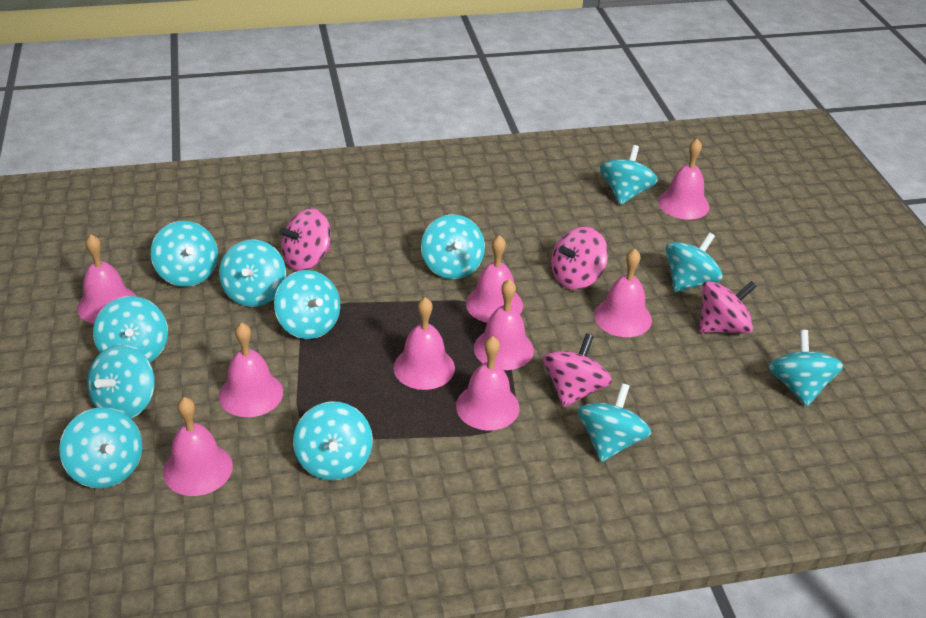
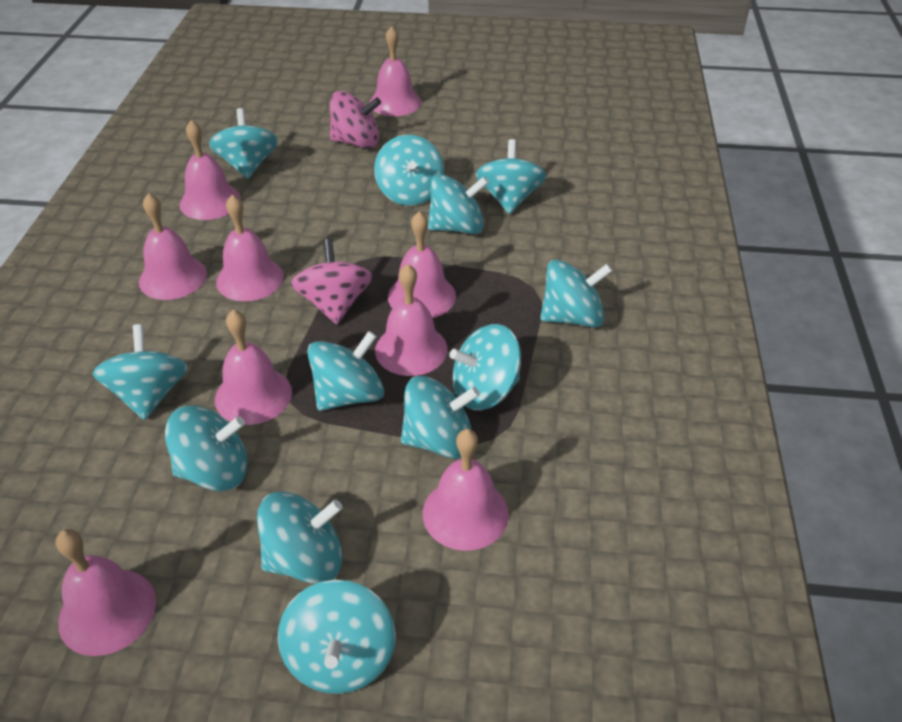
pink spinning top: [279,209,330,271] [543,333,612,408] [551,227,608,290] [699,281,757,334] = 4 -> [291,239,373,324] [330,91,381,149] = 2

